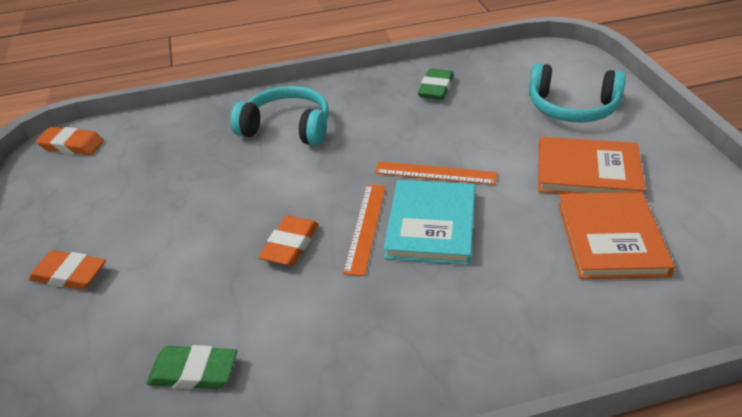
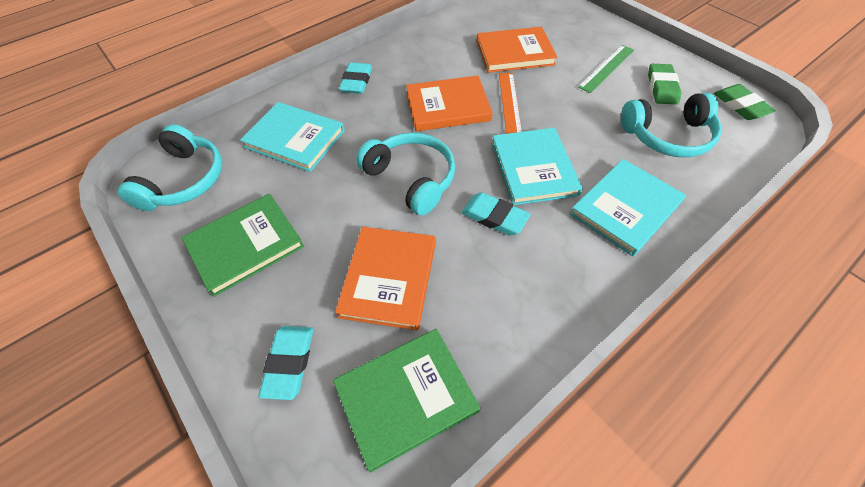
green book: none = 0 -> [182,194,304,297] [333,329,481,473] = 2
green ruler: none = 0 -> [578,45,634,93] = 1
orange book: [538,137,646,194] [558,192,675,279] = 2 -> [335,227,436,330] [406,75,493,131] [476,27,558,73] = 3
orange eraser: [29,251,106,290] [36,127,104,155] [259,216,319,266] = 3 -> none = 0
orange ruler: [343,185,386,276] [375,161,497,185] = 2 -> [499,73,522,134] = 1
turquoise book: [383,180,475,265] = 1 -> [240,102,345,172] [492,128,583,205] [570,159,686,256] = 3
turquoise eraser: none = 0 -> [258,326,313,400] [339,63,372,94] [461,192,531,236] = 3
turquoise headphones: [230,86,329,146] [529,63,626,123] = 2 -> [117,124,222,211] [356,133,455,216] [621,92,722,157] = 3

